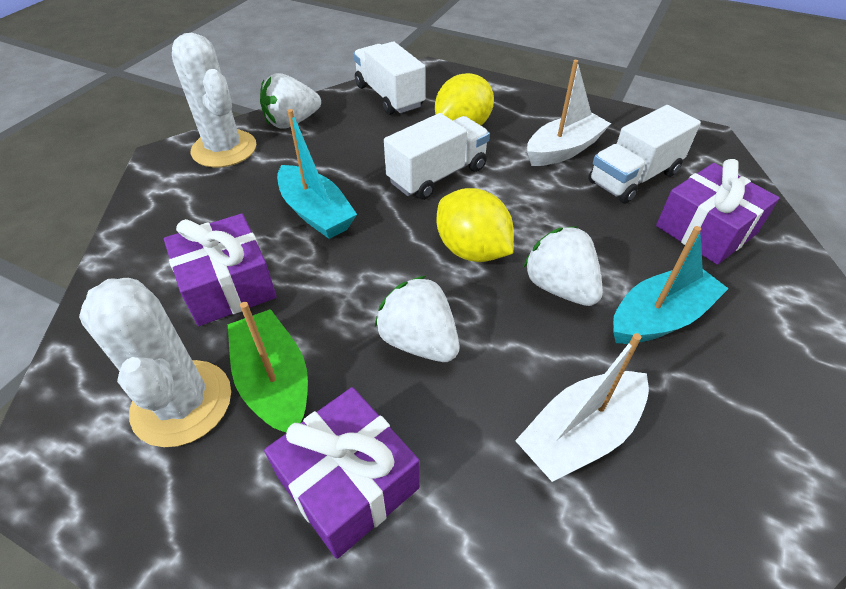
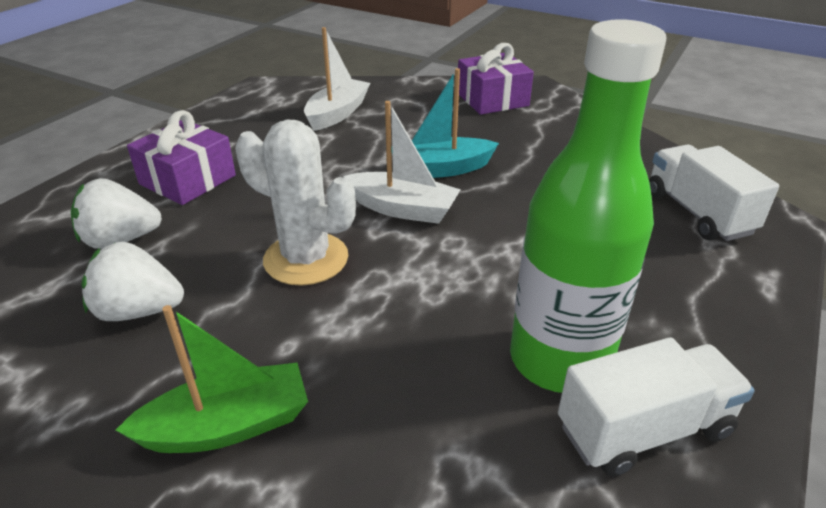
green bottle: none = 0 -> [510,19,666,393] = 1
purple gift: [164,213,277,326] [264,387,420,559] [656,159,780,265] = 3 -> [127,110,236,205] [458,43,534,115] = 2
turquoise boat: [277,109,357,239] [613,226,729,344] = 2 -> [391,68,499,178] = 1
white cactus: [79,278,231,447] [172,33,256,167] = 2 -> [235,119,356,286] = 1
white strawberry: [260,73,321,128] [375,276,459,362] [523,226,603,306] = 3 -> [71,178,162,249] [81,242,184,321] = 2
white truck: [353,41,426,115] [384,113,490,200] [588,105,701,204] = 3 -> [558,337,755,477] [649,145,779,241] = 2
yellow lemon: [435,73,494,125] [437,188,514,262] = 2 -> none = 0

